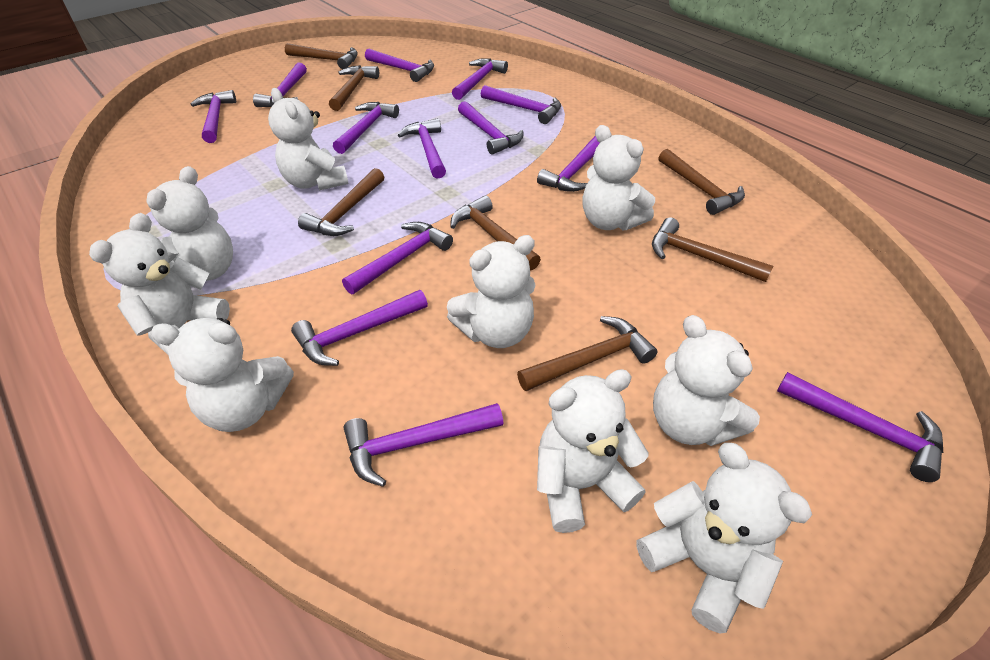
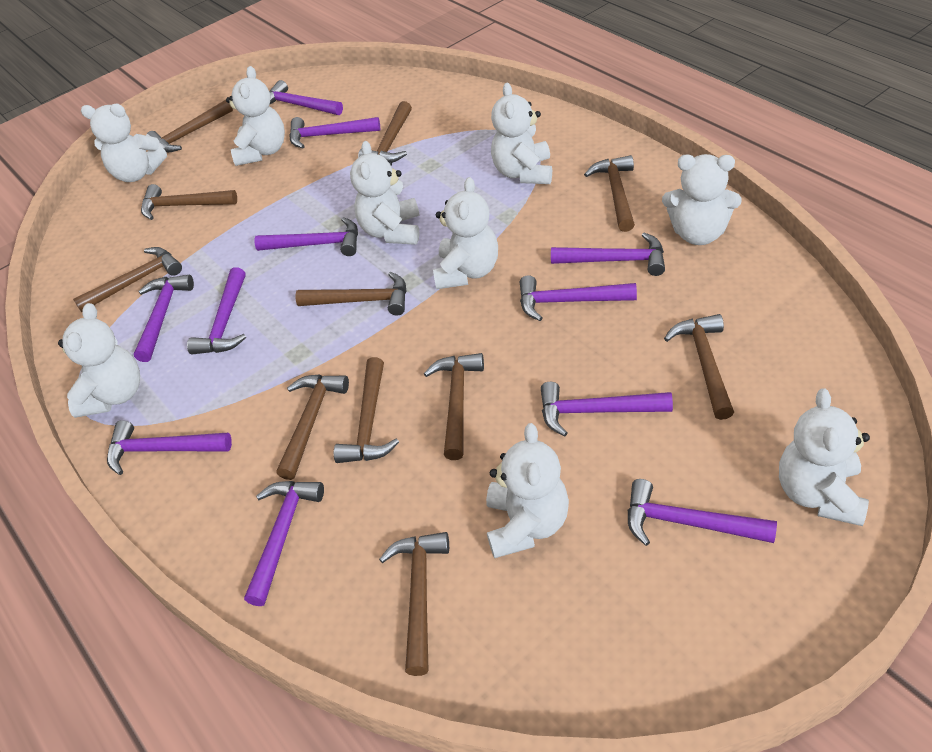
brown hammer: [285,43,358,69] [298,168,384,236] [329,65,379,111] [450,195,541,270] [517,316,658,391] [652,218,773,282] [658,149,745,215] = 7 -> [73,247,182,312] [141,184,237,220] [146,100,233,152] [277,374,349,480] [296,272,406,316] [334,357,399,463] [358,101,412,163] [379,532,449,676] [424,353,484,460] [584,155,635,232] [664,314,734,420] = 11
purple hammer: [190,90,236,143] [253,63,307,107] [291,290,428,366] [333,102,399,154] [342,222,453,294] [344,403,504,487] [365,49,434,82] [398,118,446,179] [452,58,508,100] [458,101,524,155] [481,85,561,124] [537,136,600,192] [777,372,943,482] = 13 -> [107,420,232,475] [134,275,194,362] [187,267,246,354] [244,481,324,606] [255,217,358,256] [269,80,343,115] [289,117,380,148] [520,275,637,321] [541,382,673,436] [551,233,665,276] [628,479,777,546] = 11

